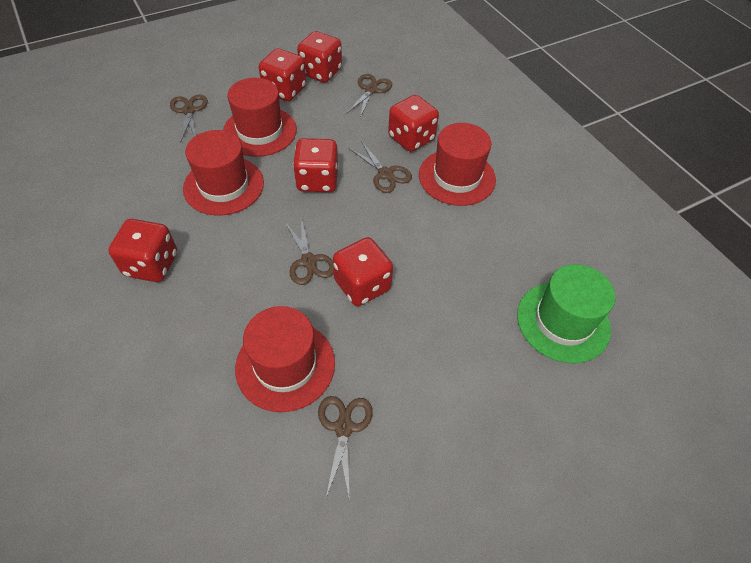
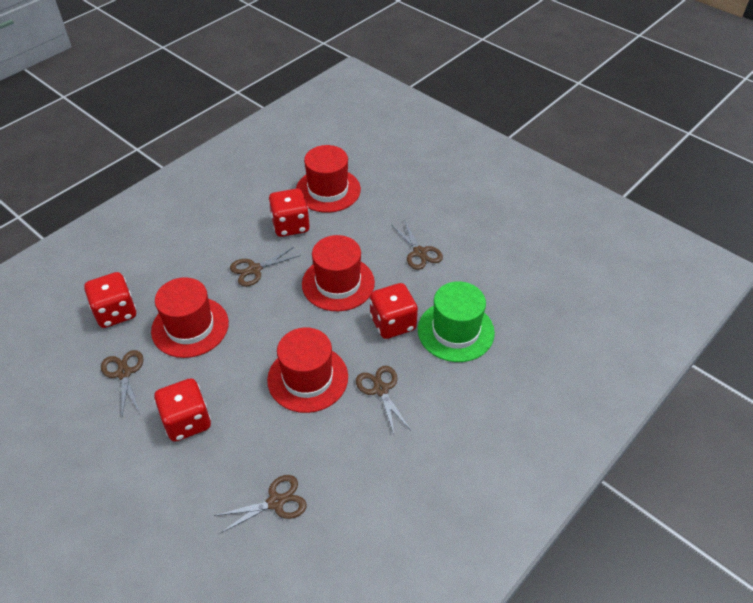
red dice: [108,219,177,282] [258,48,306,101] [293,138,339,192] [297,31,342,83] [333,237,393,306] [388,95,439,152] = 6 -> [84,272,136,328] [154,378,211,442] [268,189,310,237] [370,283,418,339] = 4

